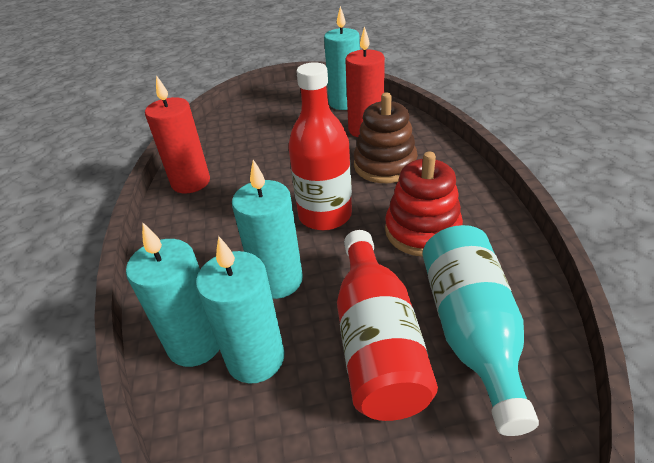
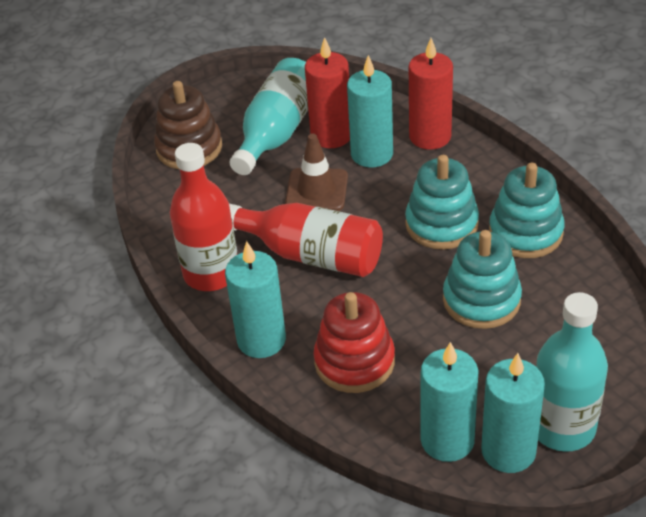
brown traffic cone: none = 0 -> [285,134,348,211] = 1
turquoise bottle: [423,225,539,436] = 1 -> [229,58,308,175] [536,292,608,452] = 2
turquoise stacking toy: none = 0 -> [405,155,479,250] [443,230,522,329] [489,163,565,258] = 3

